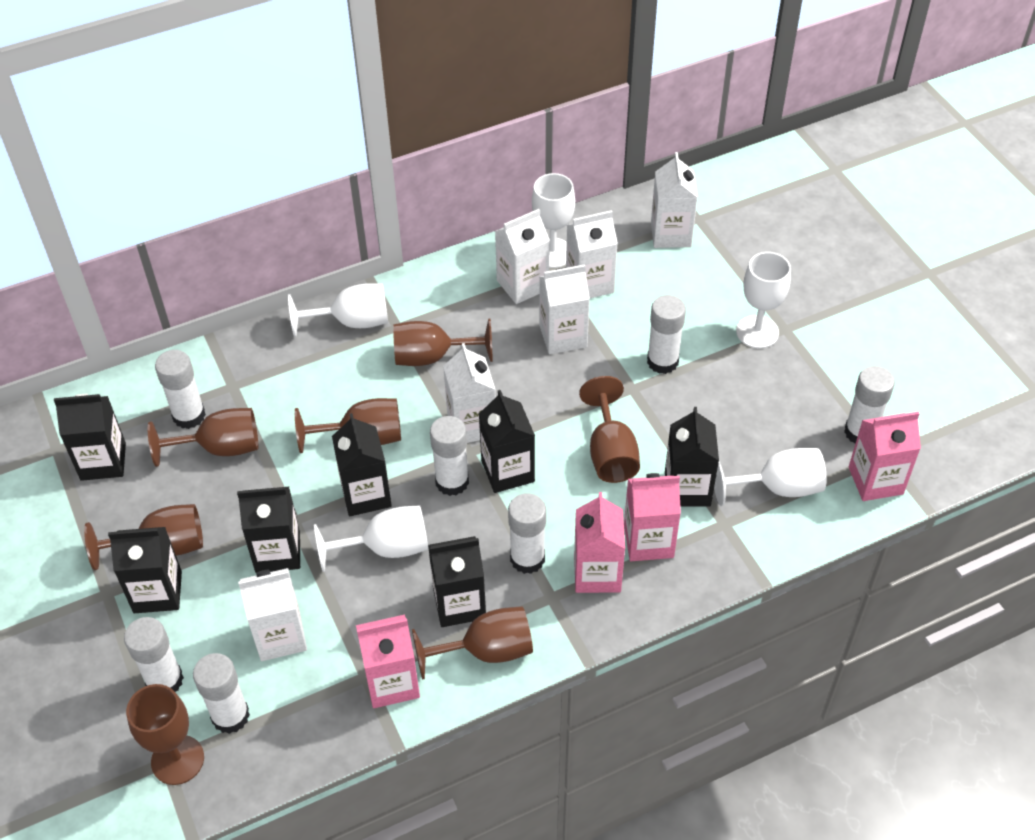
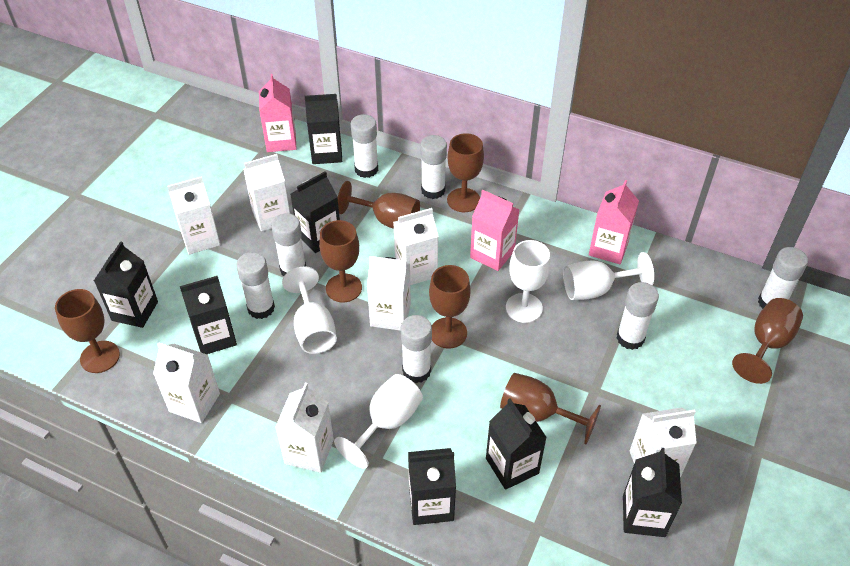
pink carton: [356,614,420,708] [574,492,625,593] [624,473,681,561] [849,412,921,501] = 4 -> [259,74,297,152] [470,190,519,271] [589,180,639,264] = 3
white carton: [238,568,307,661] [443,343,496,443] [495,209,550,304] [539,264,590,354] [566,210,618,298] [651,152,698,248] = 6 -> [153,342,220,423] [167,176,220,255] [243,154,290,231] [275,383,334,473] [367,256,411,331] [393,208,439,285] [630,407,697,477] = 7
white goblet: [288,283,388,337] [314,505,428,572] [532,173,575,268] [714,448,827,506] [736,252,791,348] = 5 -> [282,266,337,354] [334,374,423,469] [506,240,550,323] [563,252,654,300] = 4

